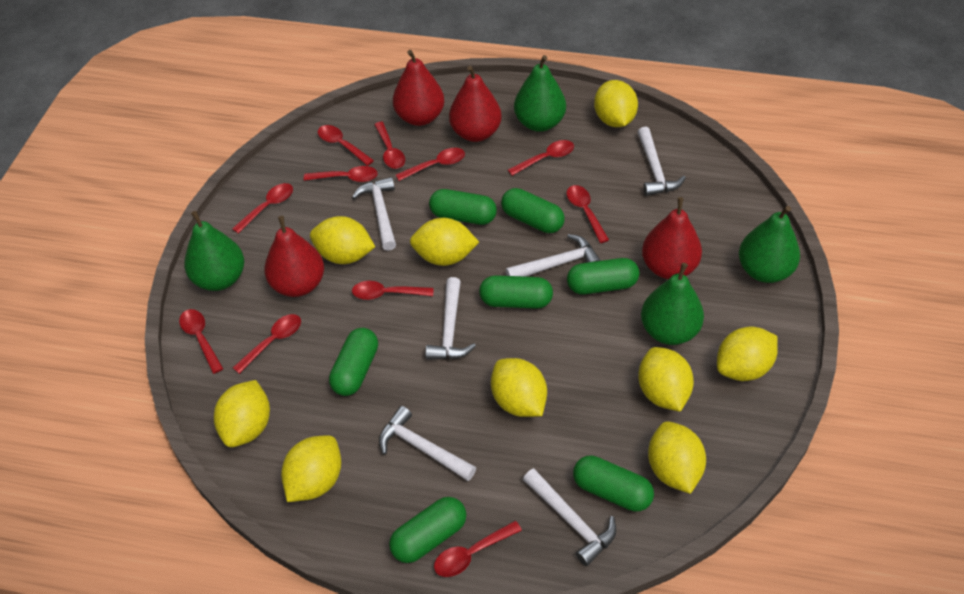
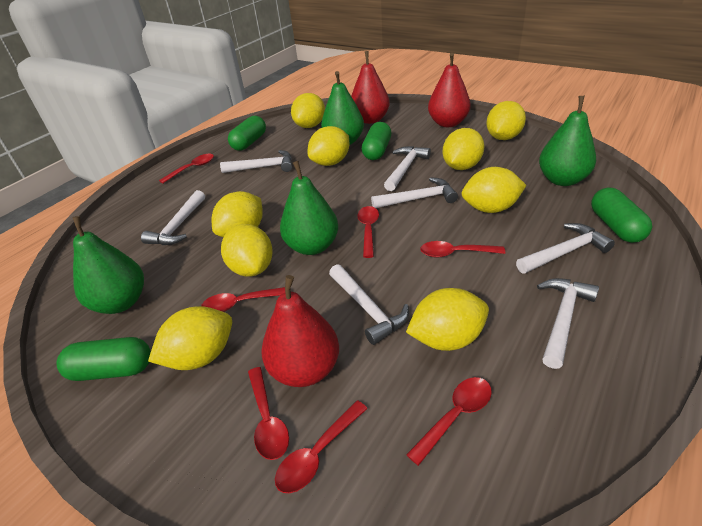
green capsule: [329,328,378,396] [389,497,466,563] [429,189,497,225] [479,275,553,309] [501,188,565,233] [567,258,639,294] [573,455,654,511] = 7 -> [57,337,151,381] [228,116,266,151] [362,122,391,160] [591,188,652,243] = 4
red pear: [264,216,324,297] [393,50,445,126] [449,66,502,142] [642,197,702,279] = 4 -> [261,275,339,387] [351,51,390,124] [428,53,471,127] = 3
red spoon: [179,309,223,374] [232,183,293,234] [233,314,301,374] [304,166,378,182] [318,125,374,166] [352,281,434,300] [374,122,405,169] [396,148,465,181] [434,521,522,577] [508,140,574,176] [567,185,609,243] = 11 -> [159,154,214,184] [201,287,285,312] [248,367,289,460] [275,400,368,493] [357,206,379,258] [406,377,492,466] [420,241,505,258] = 7
white hammer: [352,177,396,251] [379,406,476,481] [425,277,476,360] [506,234,601,277] [523,468,616,566] [637,127,686,196] = 6 -> [141,190,205,245] [220,150,292,173] [329,264,409,345] [371,177,458,208] [384,146,431,191] [516,223,615,274] [537,278,599,369] = 7

